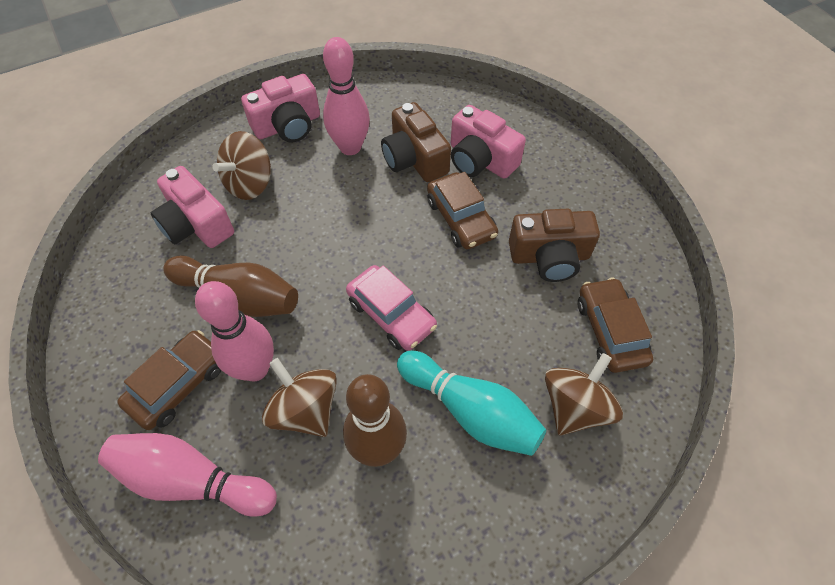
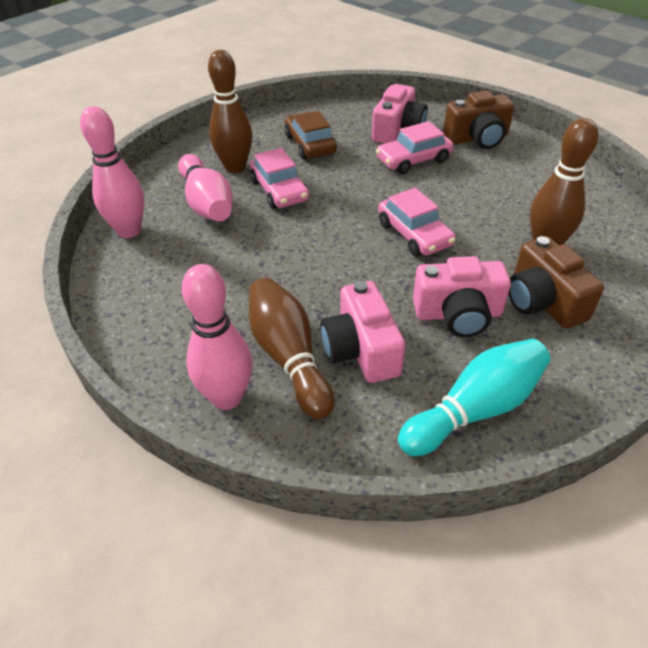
brown bowling pin: [163,256,298,317] [343,374,407,467] = 2 -> [208,50,252,173] [249,278,334,419] [530,118,598,245] = 3
brown car: [117,330,221,430] [427,172,498,249] [578,277,653,373] = 3 -> [284,111,337,160] = 1
brown spinning top: [212,131,271,200] [262,358,337,437] [545,353,623,436] = 3 -> none = 0
pink car: [346,265,437,351] = 1 -> [250,148,309,209] [376,121,453,174] [378,188,456,256] = 3

